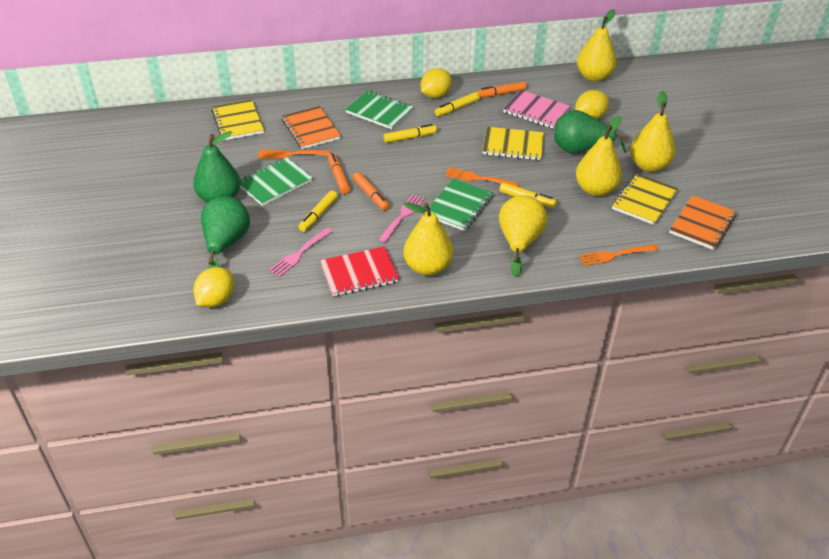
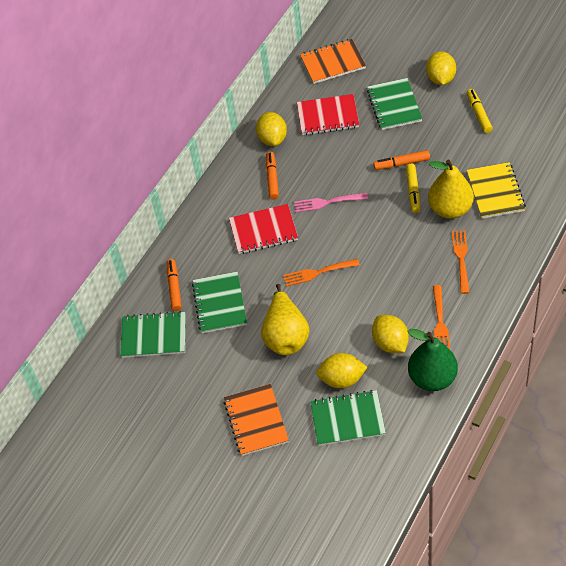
green notebook: [240,157,313,206] [345,90,413,129] [424,179,493,231] = 3 -> [120,311,186,358] [192,272,247,333] [310,390,386,446] [367,78,422,130] = 4
green pear: [193,131,240,203] [201,196,250,268] [554,110,629,154] = 3 -> [408,329,458,391] = 1
pink fork: [269,228,333,277] [379,194,425,242] = 2 -> [294,193,368,213] = 1
pink notebook: [503,90,571,129] = 1 -> none = 0
red notebook: [320,246,399,297] = 1 -> [229,204,298,254] [297,94,359,135] = 2
yellow lemon: [193,267,234,307] [421,68,452,98] [575,90,609,119] = 3 -> [256,112,287,146] [316,353,368,388] [372,315,409,353] [426,51,456,85] = 4
yellow marker: [298,191,338,232] [383,124,437,143] [435,92,480,117] [499,182,557,208] = 4 -> [406,164,420,213] [467,89,493,133] = 2
yellow notebook: [211,99,264,141] [483,127,544,160] [612,173,678,225] = 3 -> [467,162,526,219] = 1
yellow pear: [404,203,453,276] [499,195,547,277] [576,116,622,196] [577,9,616,82] [630,91,676,172] = 5 -> [261,284,310,355] [428,159,474,219] = 2

